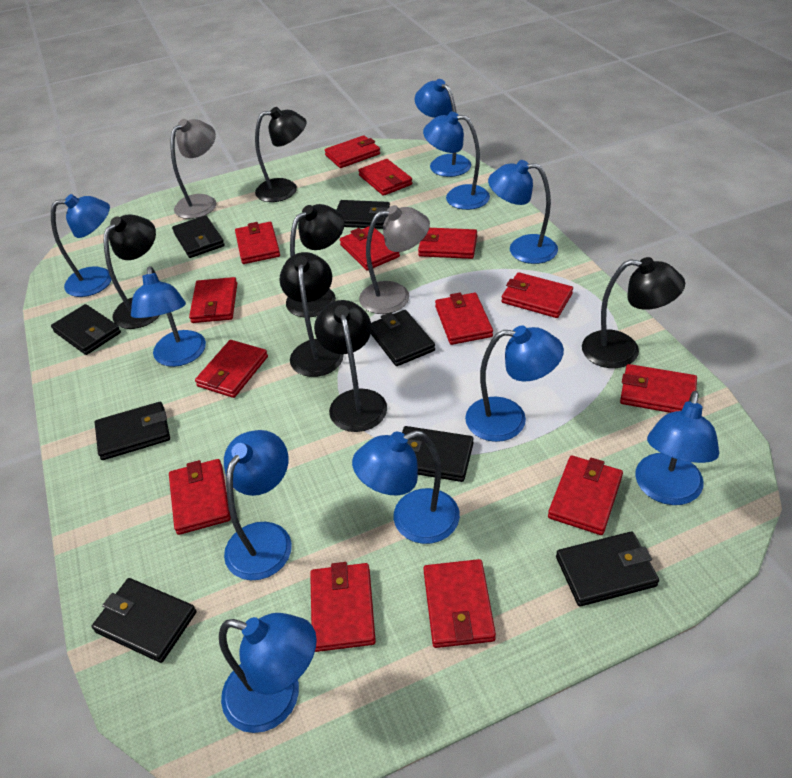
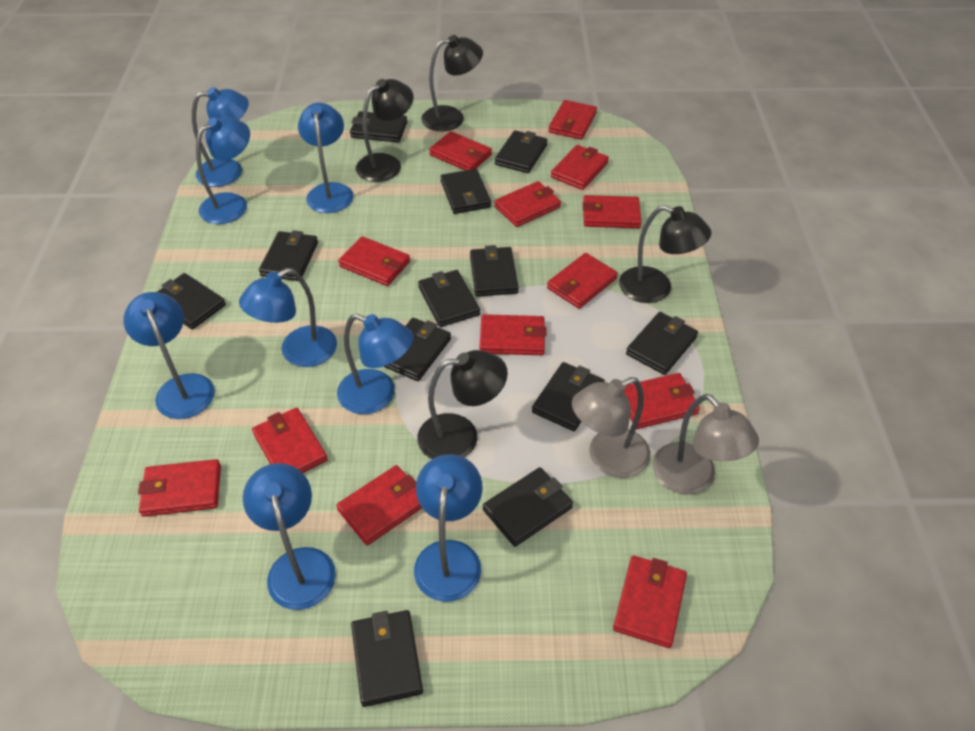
black lamp: [104,214,160,329] [255,107,307,202] [279,252,344,377] [286,204,345,317] [314,300,387,432] [582,257,685,368] = 6 -> [356,79,414,182] [417,350,508,459] [421,35,483,131] [619,205,711,303] = 4
black wallet: [51,304,121,355] [92,578,197,663] [95,402,170,460] [172,215,225,258] [336,200,390,229] [371,310,435,366] [402,426,473,482] [556,532,659,607] = 8 -> [157,273,226,329] [259,230,318,281] [350,111,407,142] [351,610,423,707] [383,318,451,381] [418,270,480,327] [440,169,491,214] [470,245,519,297] [483,467,573,547] [495,130,548,173] [532,362,605,431] [626,312,698,375] = 12
blue lamp: [51,194,112,297] [131,266,206,367] [219,613,317,733] [224,430,292,580] [352,430,460,544] [415,79,471,177] [423,112,490,210] [465,325,564,442] [488,160,558,264] [635,391,719,505] = 10 -> [123,292,215,419] [192,87,249,187] [196,117,250,224] [239,268,337,367] [243,463,336,610] [298,103,354,213] [337,314,414,414] [414,454,482,602] = 8
red wallet: [169,459,231,535] [189,277,237,323] [195,340,268,398] [235,222,280,264] [310,562,376,652] [325,135,380,168] [340,226,400,270] [358,159,412,196] [418,228,477,259] [423,559,496,648] [435,293,493,345] [501,272,573,318] [548,455,623,535] [620,364,697,413] = 14 -> [138,459,221,517] [252,408,328,473] [336,465,422,545] [338,236,410,286] [429,131,492,170] [479,314,546,355] [494,181,561,227] [547,253,618,309] [548,100,597,140] [551,145,609,190] [583,195,641,228] [613,556,687,648] [624,373,700,429] = 13

